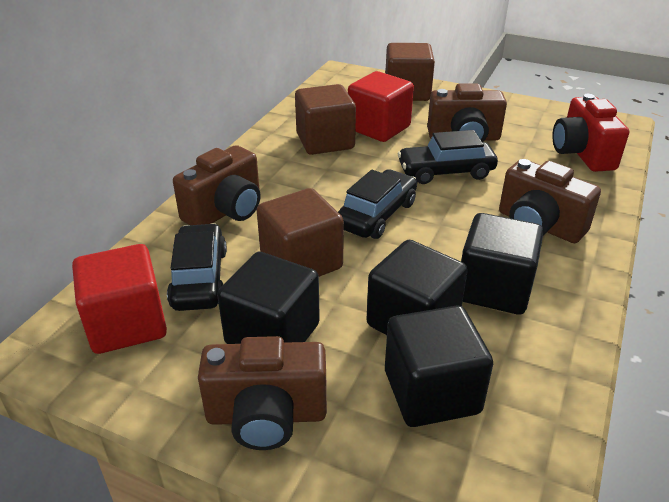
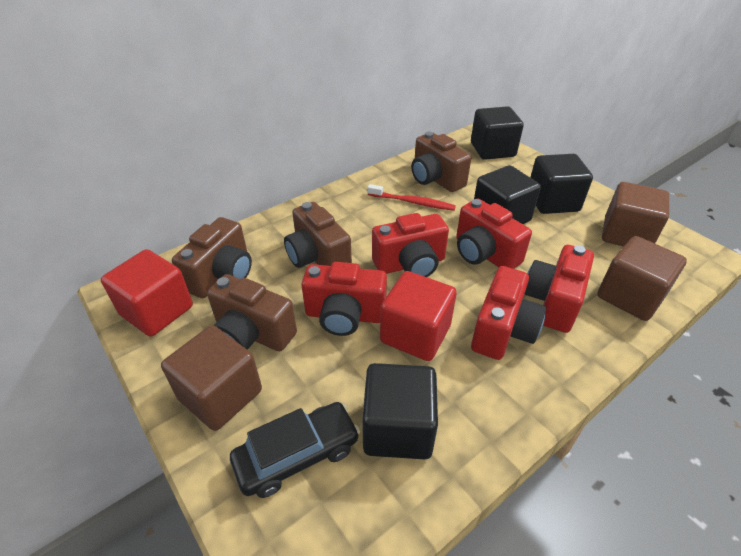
black car: [167,223,227,311] [338,169,417,239] [398,130,498,184] = 3 -> [230,402,360,498] = 1
red camera: [552,94,629,172] = 1 -> [301,262,387,336] [372,213,449,277] [456,199,532,269] [471,266,546,360] [524,245,594,333] = 5
red toothbrush: none = 0 -> [367,184,456,211] = 1

